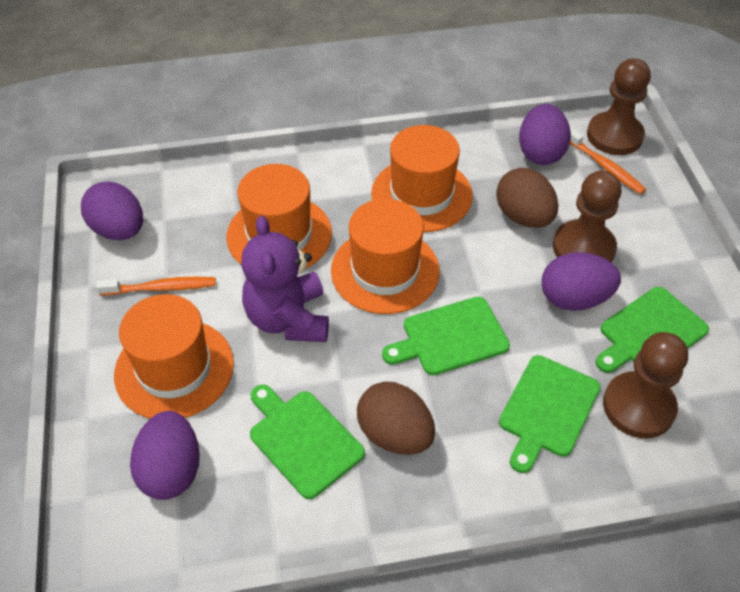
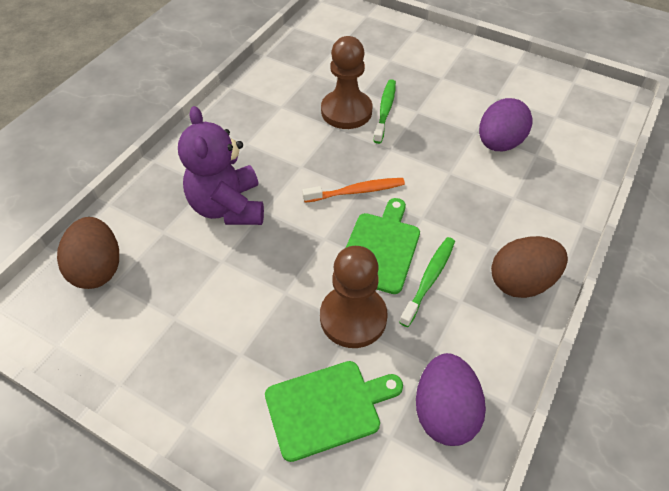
brown pawn: [553,170,622,262] [587,58,651,155] [603,332,688,439] = 3 -> [320,246,388,348] [321,36,372,129] = 2
green cutting board: [250,384,365,499] [382,297,510,375] [499,355,601,473] [595,287,709,373] = 4 -> [265,361,403,462] [346,198,420,294] = 2
green toothbrush: none = 0 -> [374,79,396,144] [399,237,455,327] = 2
orange hat: [114,294,234,419] [227,164,332,269] [331,199,440,314] [371,125,473,232] = 4 -> none = 0
orange toothbrush: [96,277,216,295] [570,127,646,194] = 2 -> [302,178,405,203] = 1
purple egg: [81,181,143,240] [130,411,200,500] [519,104,571,165] [542,252,621,311] = 4 -> [416,353,486,446] [479,98,533,151] = 2

